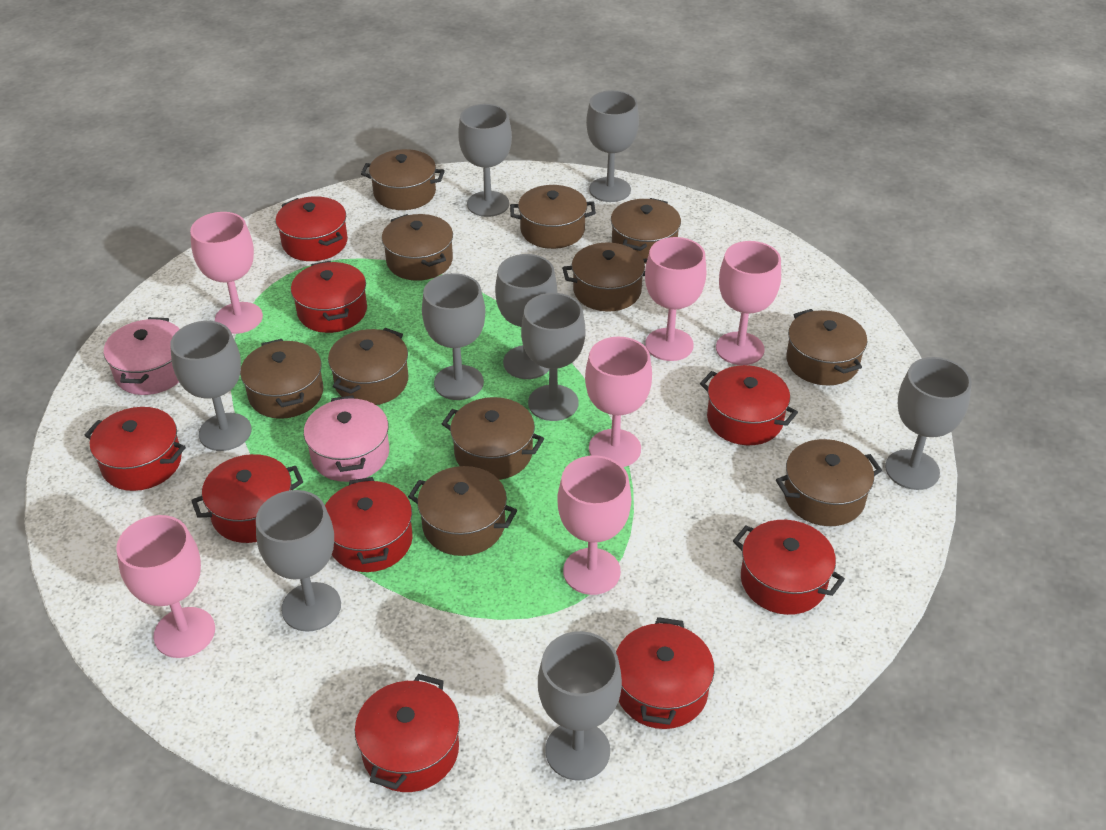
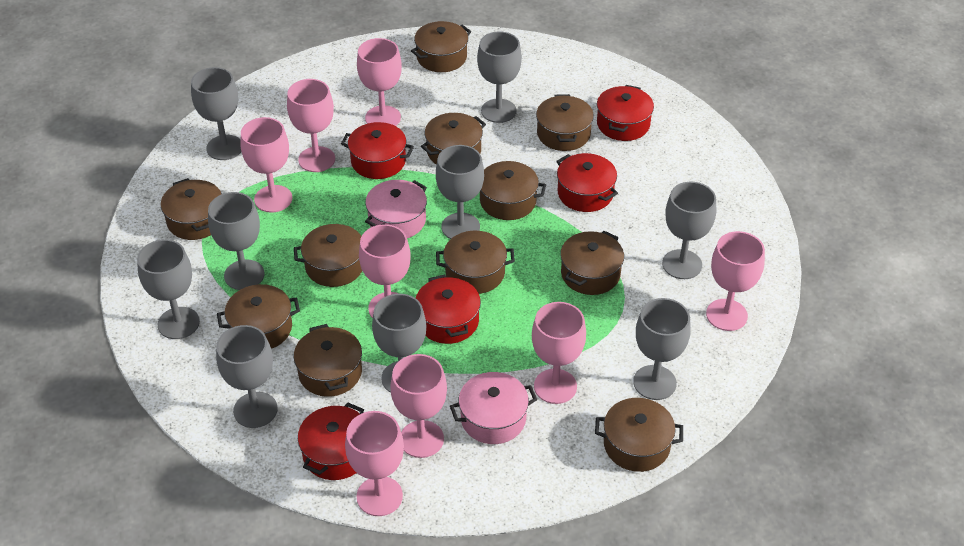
pink goblet: [116,515,215,658] [190,212,263,334] [557,455,631,595] [585,337,652,467] [645,237,706,361] [716,241,781,365] = 6 -> [240,117,292,213] [287,79,335,172] [345,411,404,516] [357,38,402,126] [359,224,411,318] [390,354,447,458] [532,302,586,404] [706,231,765,331] = 8
red pot: [85,407,186,491] [191,454,303,543] [276,196,348,261] [291,261,367,333] [325,477,413,572] [355,674,460,792] [616,617,714,729] [700,365,798,445] [733,520,845,615] = 9 -> [298,403,364,480] [341,122,414,179] [416,275,481,344] [556,153,618,212] [597,85,654,141] = 5

